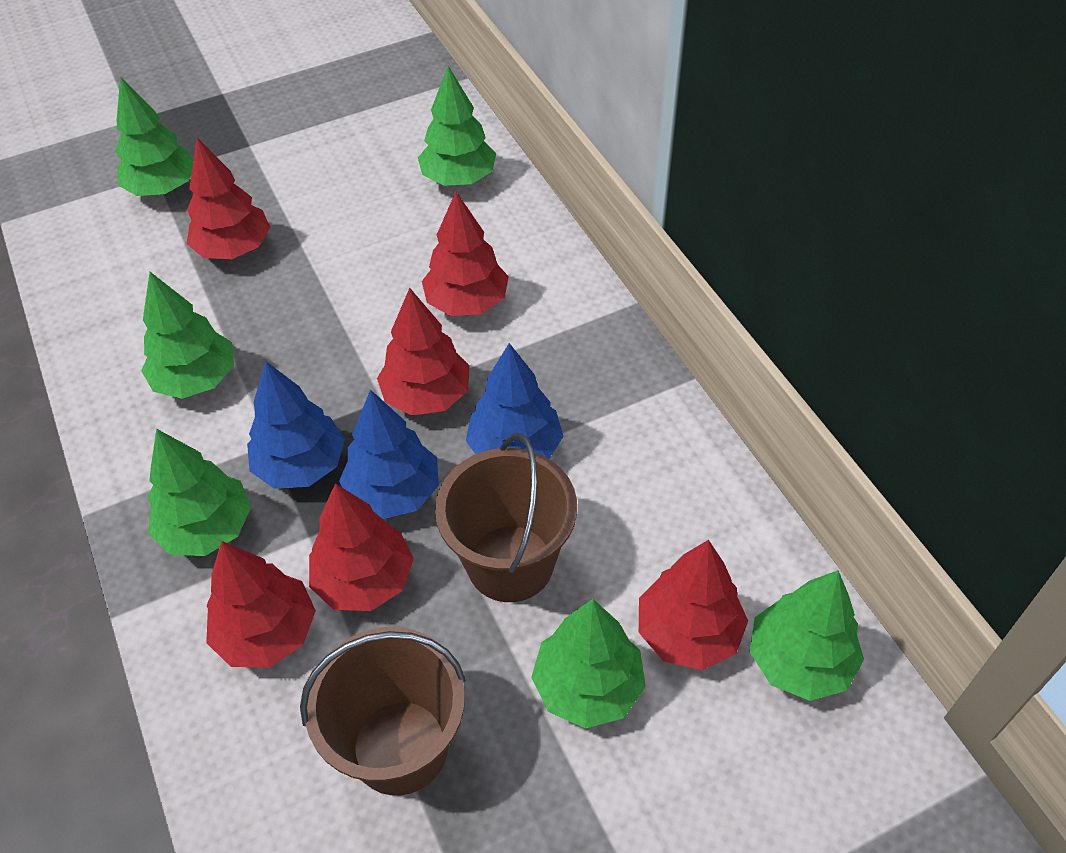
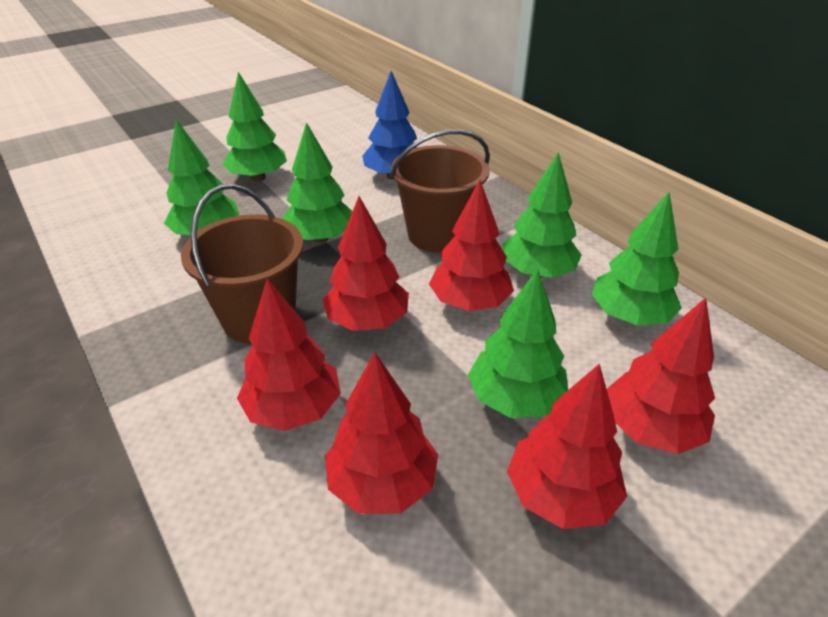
blue tree: [247,361,345,489] [339,389,439,519] [466,343,564,459] = 3 -> [362,71,417,180] = 1

